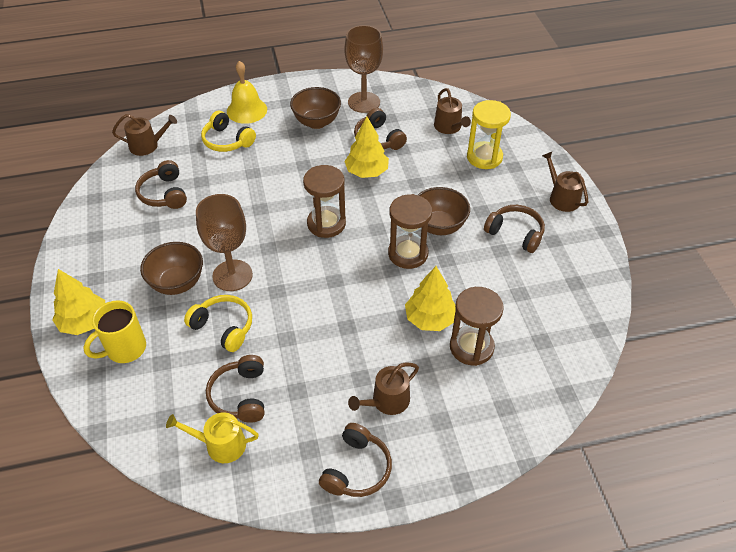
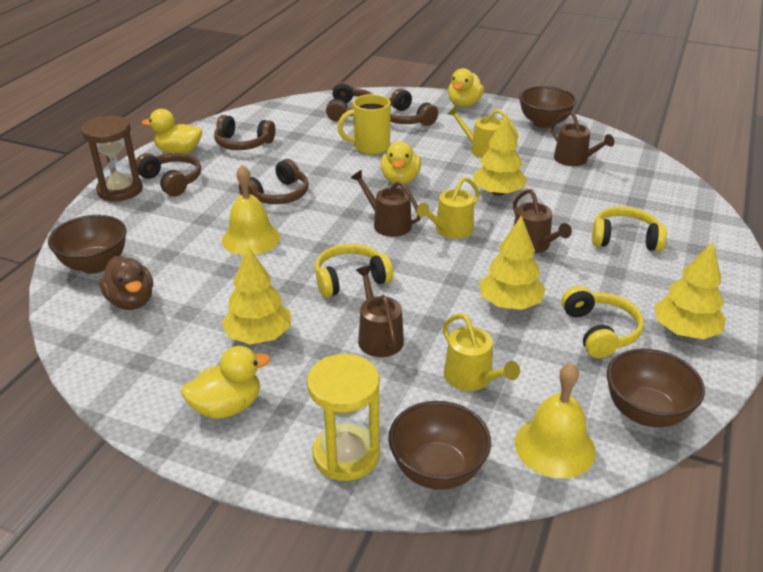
brown bowl: [140,242,203,295] [290,87,341,129] [418,187,470,235] = 3 -> [48,215,126,274] [388,401,491,490] [519,86,577,129] [607,349,705,427] = 4
brown duck: none = 0 -> [99,256,153,310] = 1
brown goblet: [196,194,253,291] [344,25,383,113] = 2 -> none = 0
brown hourglass: [303,165,346,238] [388,194,432,269] [450,287,504,366] = 3 -> [81,116,143,201] = 1
yellow bell: [227,61,267,124] = 1 -> [222,165,280,255] [515,363,596,479] = 2
yellow duck: none = 0 -> [142,109,202,154] [181,346,270,419] [381,141,421,184] [448,68,484,107] = 4
yellow headphones: [184,295,252,352] [201,111,256,152] = 2 -> [315,244,393,297] [562,286,644,358] [592,206,667,252] = 3
yellow tree: [52,269,105,335] [344,117,389,178] [405,266,456,331] = 3 -> [222,246,291,344] [473,114,527,196] [479,216,546,310] [654,241,726,339] = 4
yellow watering can: [166,413,259,463] = 1 -> [417,177,480,239] [443,313,520,391] [447,106,518,158] = 3

